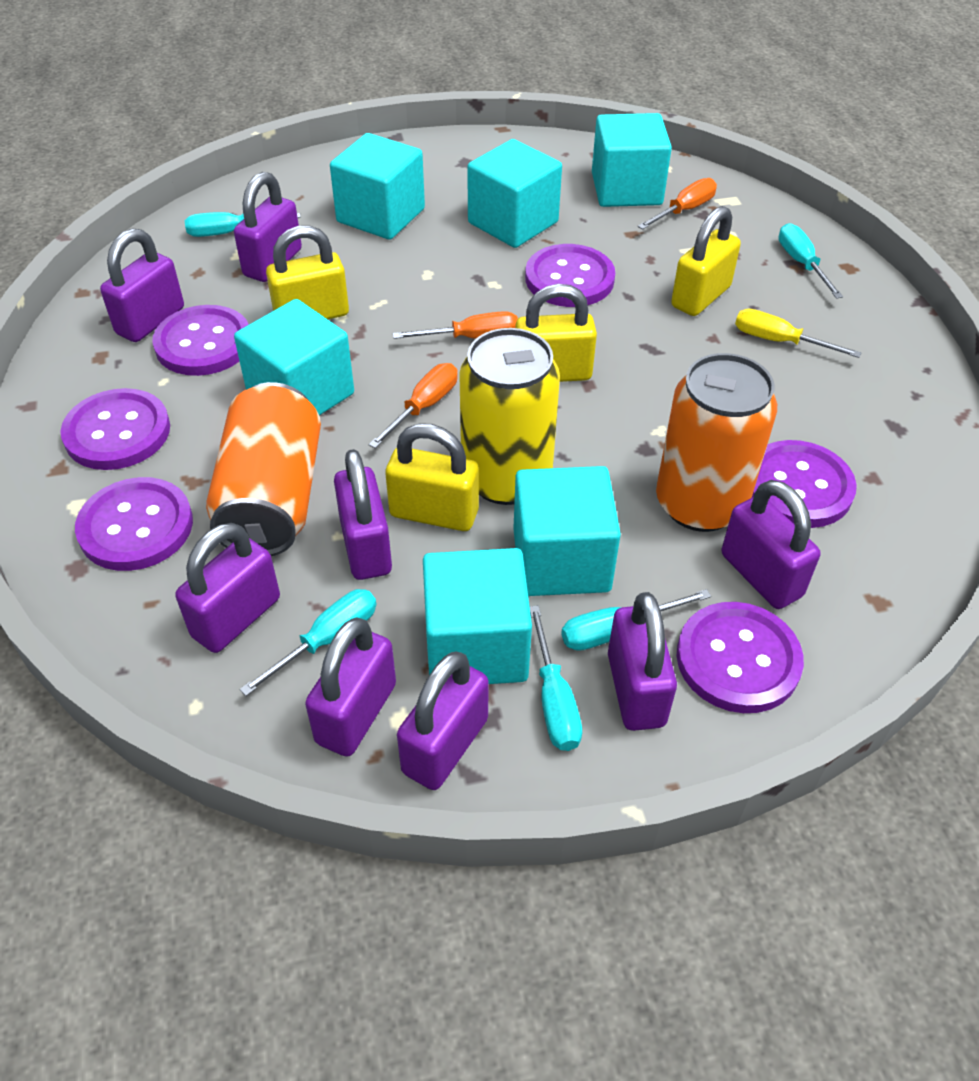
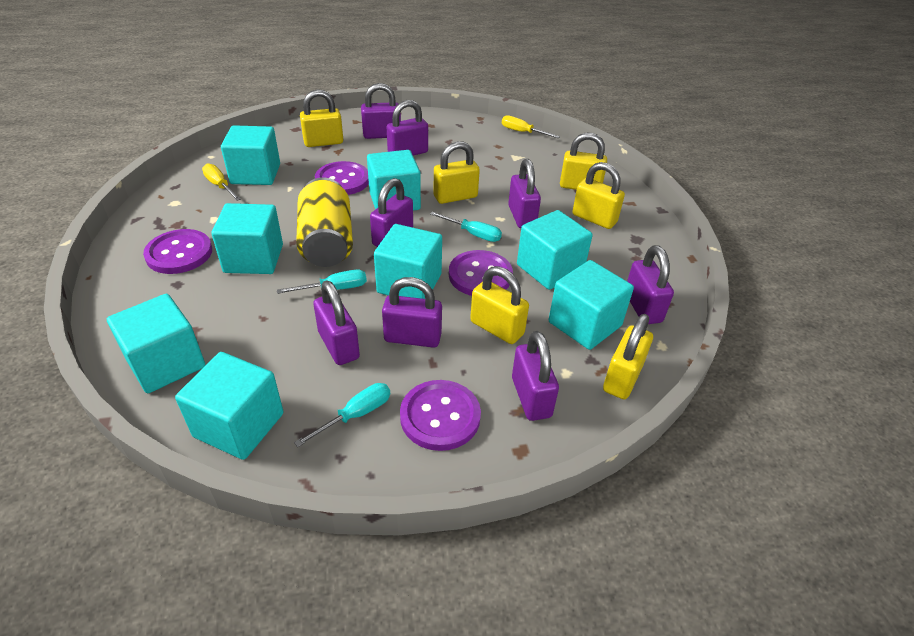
orange can: [206,382,321,556] [656,353,777,532] = 2 -> none = 0
orange screwdriver: [368,363,458,449] [393,311,518,339] [637,178,717,230] = 3 -> none = 0
purple button: [60,388,170,470] [75,477,193,571] [152,305,249,376] [525,244,615,307] [677,602,804,713] [752,440,857,528] = 6 -> [143,229,212,274] [315,161,369,195] [400,380,481,451] [449,250,513,296] = 4
turquoise cube: [234,299,354,415] [330,133,425,240] [423,548,532,684] [467,139,562,248] [513,466,621,596] [592,113,672,207] = 6 -> [107,294,205,393] [175,352,284,460] [212,203,283,274] [221,125,280,185] [367,150,421,211] [374,224,442,299] [517,210,593,290] [549,260,634,350] = 8
turquoise screwdriver: [185,212,301,237] [239,589,376,696] [530,605,582,751] [561,589,711,651] [778,223,843,299] = 5 -> [277,270,367,294] [294,383,390,447] [430,212,502,242] = 3
yellow padlock: [266,225,349,319] [385,423,479,531] [515,284,597,382] [671,206,741,316] = 4 -> [300,89,343,147] [434,141,480,204] [470,266,529,344] [560,132,607,190] [572,162,625,229] [603,314,653,399] = 6
yellow screwdriver: [735,309,861,358] = 1 -> [202,163,241,201] [502,115,560,138] = 2

